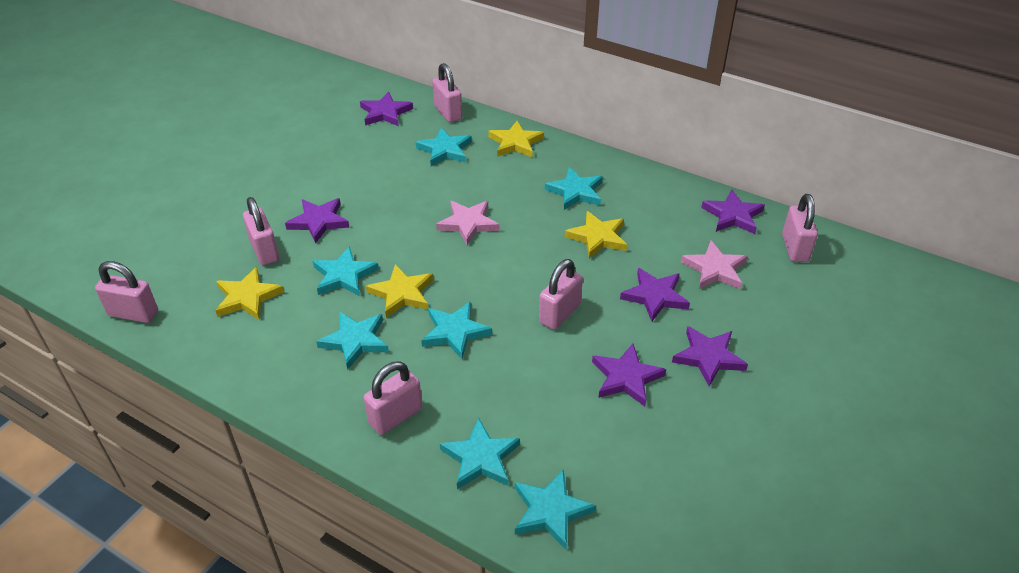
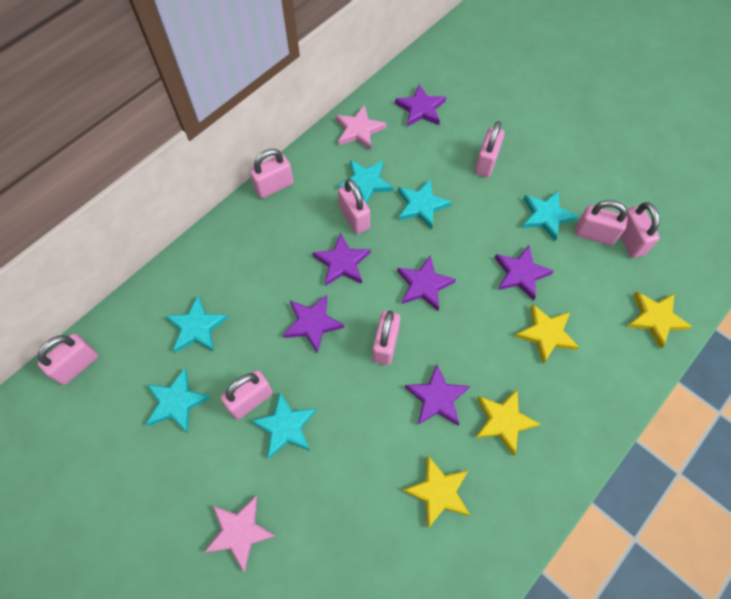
pink padlock: [95,261,158,323] [243,197,279,265] [364,361,422,435] [432,63,462,122] [539,259,583,330] [782,194,818,262] = 6 -> [37,333,98,385] [220,370,273,420] [249,149,293,199] [338,179,370,234] [372,311,400,365] [475,121,505,177] [575,200,628,245] [620,202,660,258] = 8
turquoise star: [312,246,379,296] [316,312,389,370] [416,128,472,166] [421,301,492,359] [440,417,520,489] [515,469,596,550] [545,167,603,210] = 7 -> [146,368,210,433] [165,296,228,353] [251,392,316,458] [338,160,393,204] [398,179,452,229] [522,191,578,241] = 6

